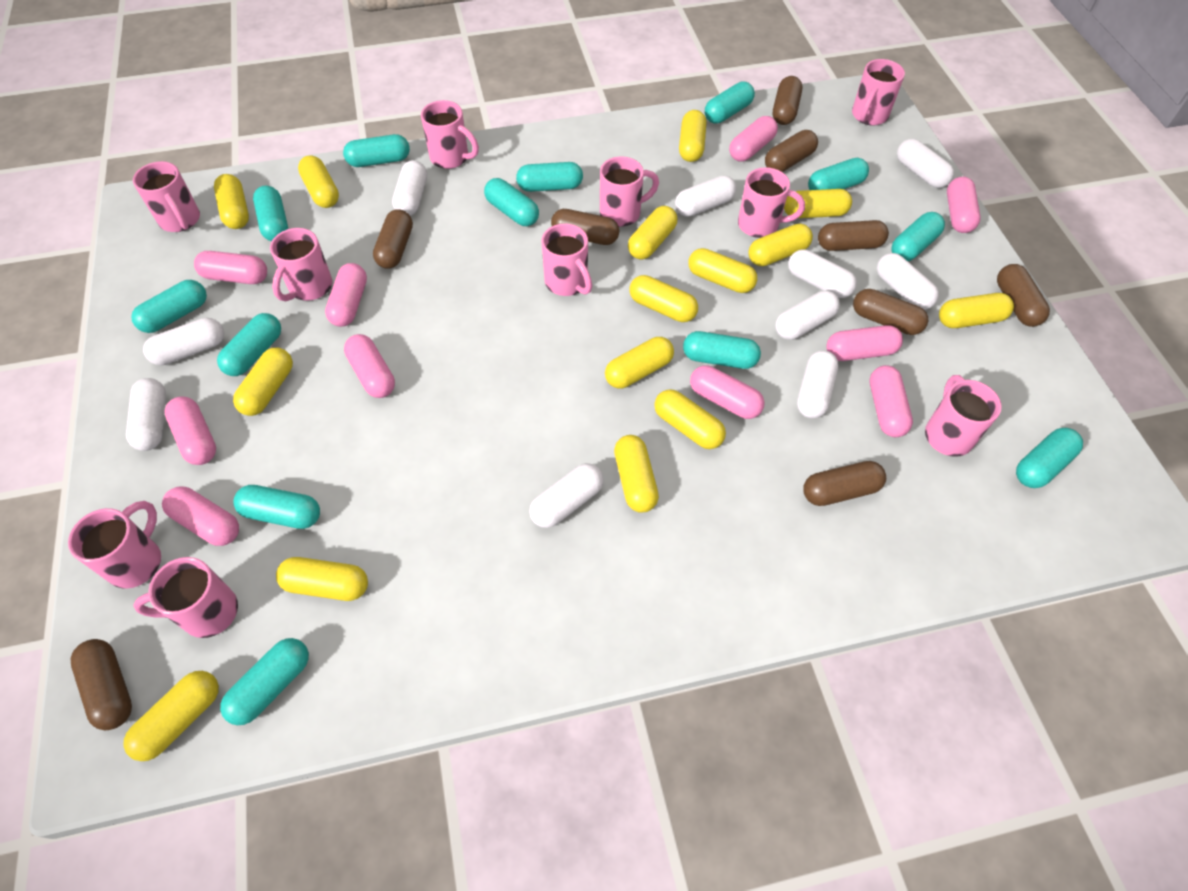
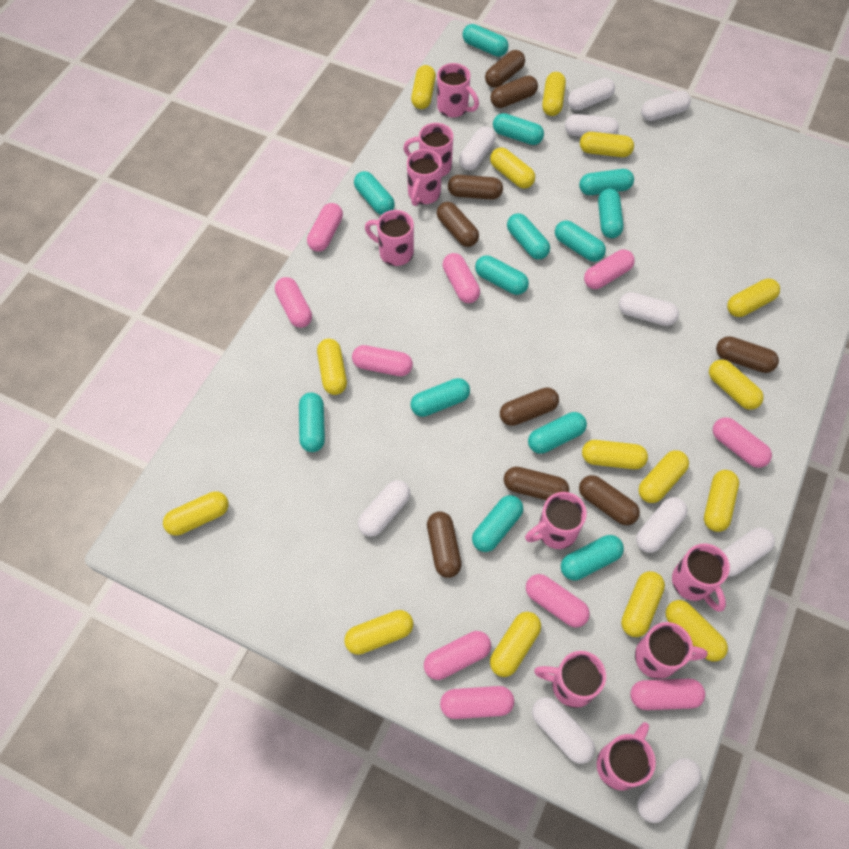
pink mug: [68,501,161,589] [133,161,200,232] [133,557,238,638] [270,228,332,301] [421,100,479,169] [541,224,592,296] [600,157,659,227] [738,167,805,238] [852,59,905,125] [925,375,1002,457] = 10 -> [365,210,414,266] [403,123,453,177] [407,149,442,206] [437,63,479,117] [525,492,587,549] [534,651,606,708] [597,722,656,790] [635,622,708,679] [672,543,730,612] = 9

